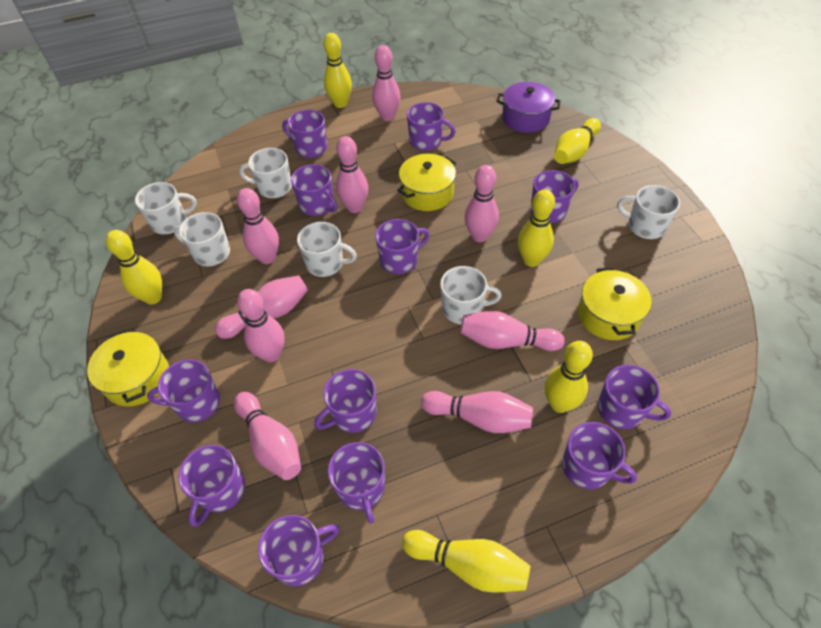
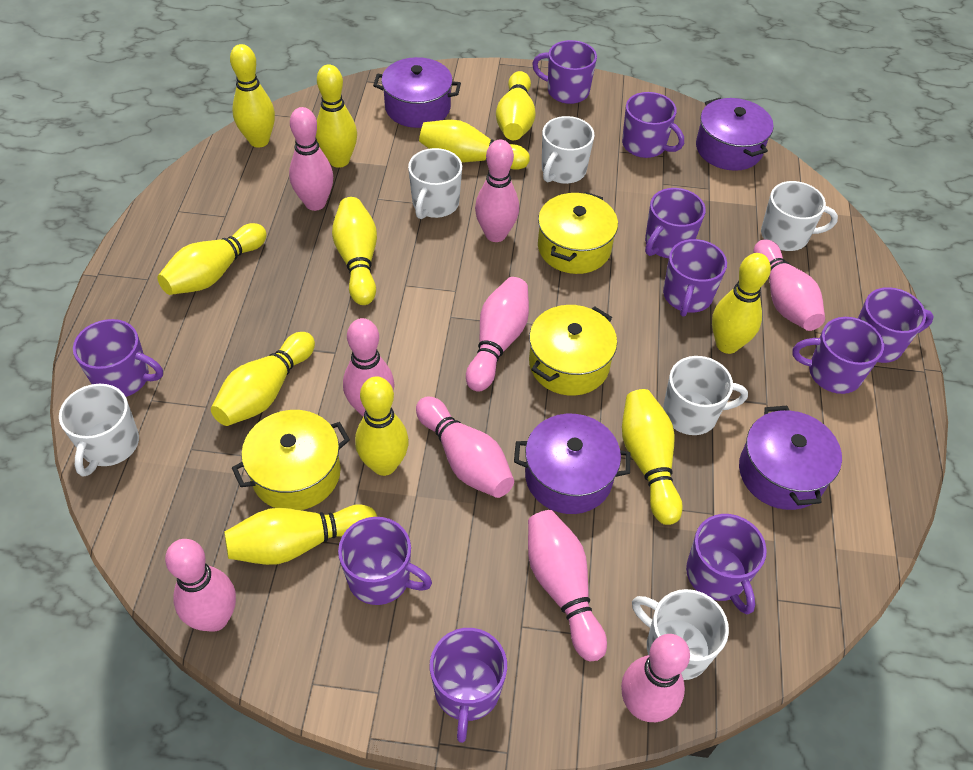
purple mug: [147,359,220,422] [178,445,245,527] [258,515,339,586] [282,109,327,158] [291,164,337,216] [314,369,377,433] [328,442,385,524] [375,219,430,274] [407,102,456,151] [531,170,579,223] [562,422,637,489] [598,365,671,429] = 12 -> [73,319,163,397] [338,517,432,605] [430,628,507,743] [532,40,597,104] [622,92,684,158] [645,188,706,258] [663,239,727,317] [686,514,767,614] [792,317,884,394] [858,287,934,363] = 10
purple pot: [497,82,561,133] = 1 -> [373,57,461,128] [514,414,630,514] [696,97,774,171] [739,406,842,510] = 4
yellow bowling pin: [106,230,162,305] [323,33,352,108] [402,530,530,593] [518,189,555,267] [545,341,593,413] [554,118,601,164] = 6 -> [157,223,267,295] [211,332,315,426] [224,504,377,565] [230,44,275,148] [316,64,357,168] [332,197,377,305] [355,376,409,476] [419,120,530,170] [496,71,535,140] [622,389,683,525] [712,253,771,354] = 11

